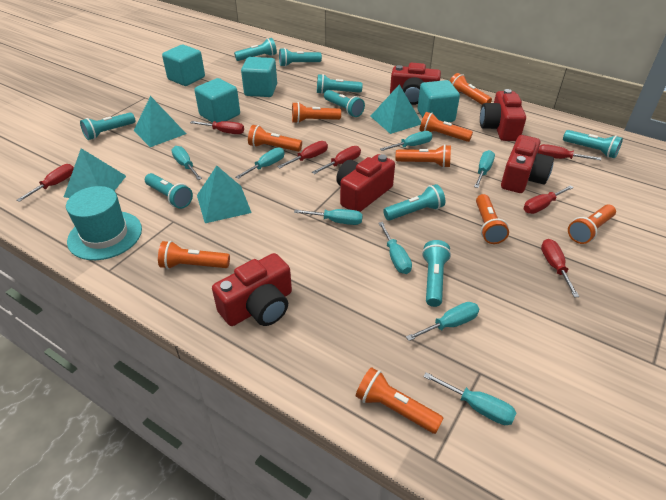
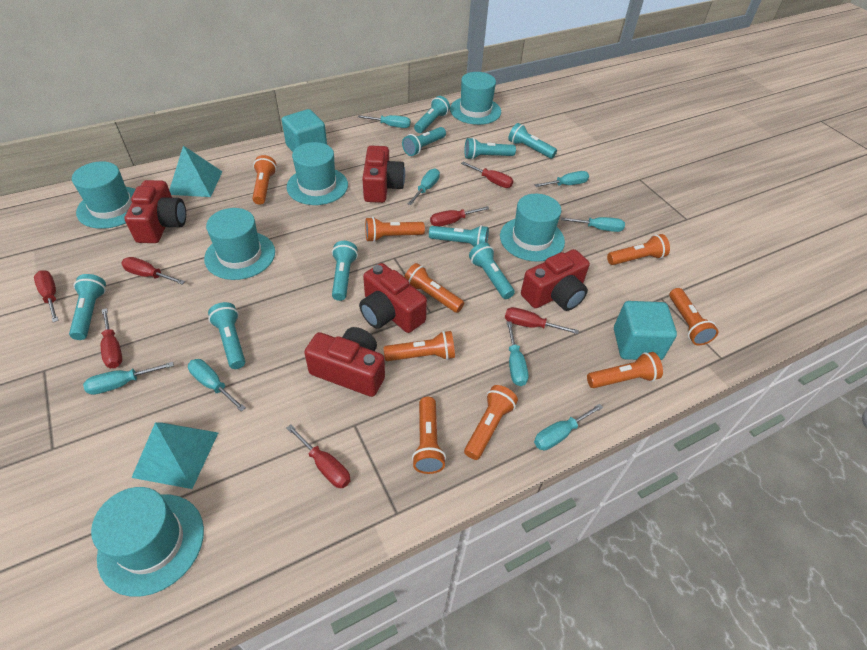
turquoise cube: [162,45,205,86] [194,78,240,123] [241,57,277,97] [418,80,460,122] = 4 -> [282,109,327,152] [614,301,677,360] = 2
turquoise hat: [66,186,142,260] = 1 -> [72,161,136,229] [91,487,204,597] [204,208,275,280] [287,142,348,205] [450,72,501,125] [500,194,565,262] = 6
turquoise pyramid: [64,148,126,198] [133,96,186,147] [197,166,252,223] [370,84,421,134] = 4 -> [131,422,218,489] [169,146,223,197] = 2

